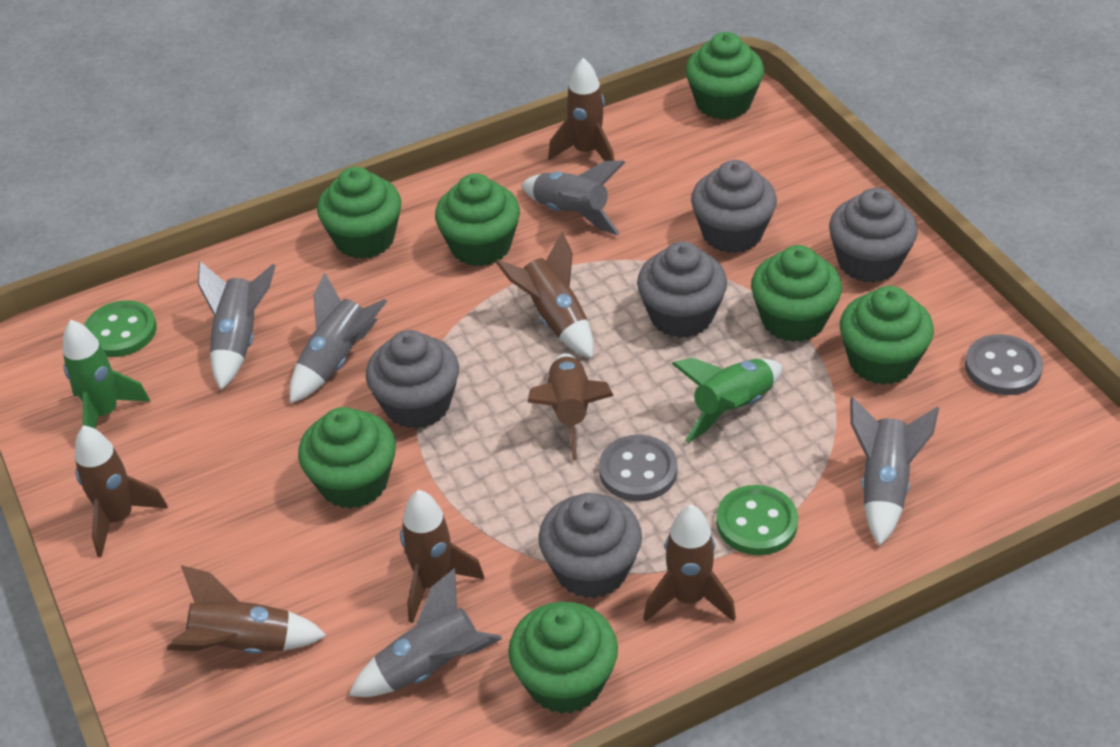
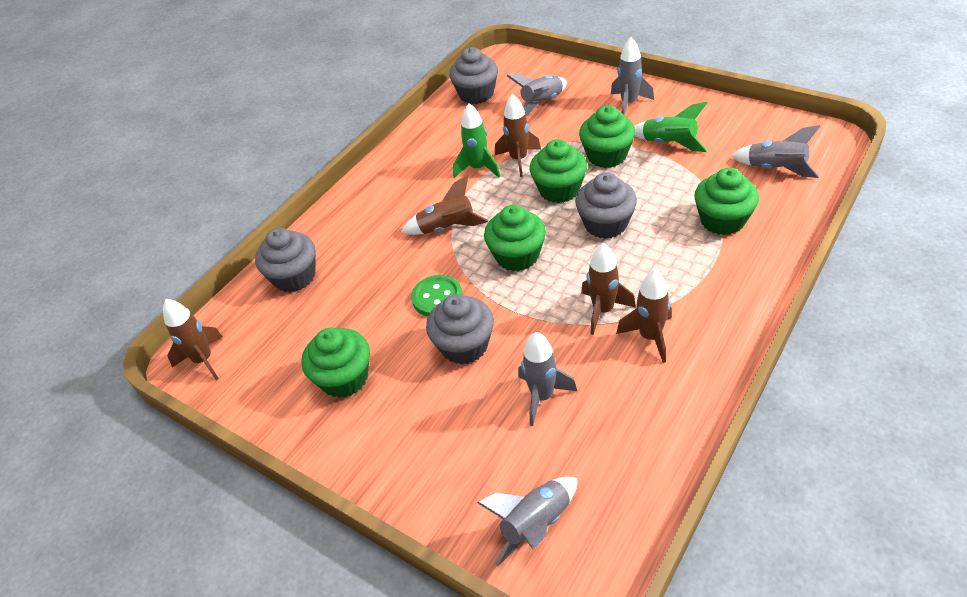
brown rocket: [75,425,168,557] [167,565,327,654] [400,490,485,623] [495,231,594,359] [528,353,614,461] [548,58,614,161] [643,505,736,622] = 7 -> [163,299,223,380] [401,175,488,235] [495,94,541,177] [581,243,636,335] [616,269,672,363] = 5
green button: [84,300,157,357] [716,485,798,555] = 2 -> [411,275,462,316] = 1
green cupcake: [298,407,396,509] [317,167,401,259] [435,173,520,266] [508,602,618,714] [686,32,764,120] [751,245,842,342] [840,286,934,385] = 7 -> [301,328,370,398] [484,205,546,271] [529,139,587,203] [579,105,635,168] [694,167,759,235] = 5
grey button: [599,435,678,501] [965,334,1043,395] = 2 -> none = 0
grey cupcake: [366,330,459,429] [539,493,642,599] [637,241,727,338] [691,160,777,253] [829,188,918,283] = 5 -> [255,228,316,292] [426,294,494,365] [449,47,498,104] [575,172,637,239] = 4

